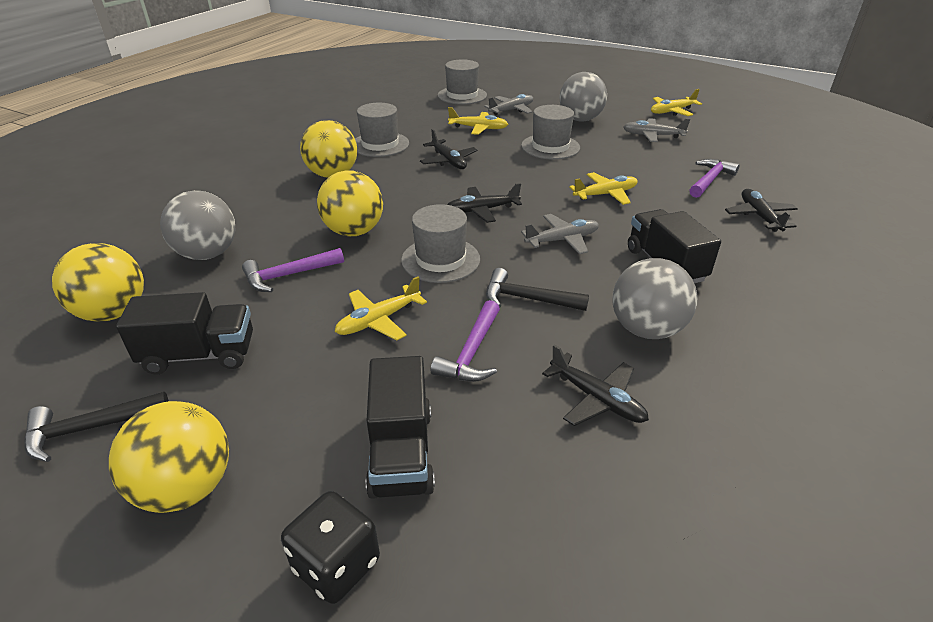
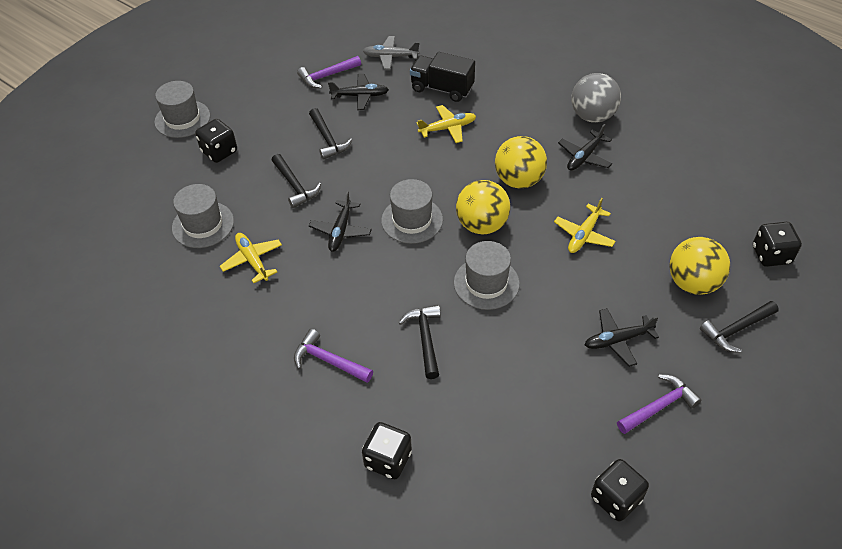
black dice: [281,491,380,604] = 1 -> [195,119,237,163] [362,422,412,479] [591,459,649,521] [753,222,802,267] = 4
black hammer: [24,392,169,462] [486,268,589,311] = 2 -> [271,154,321,208] [309,108,352,160] [399,305,441,379] [700,301,779,353] = 4
black truck: [116,292,253,375] [366,356,435,499] [628,209,721,283] = 3 -> [410,52,475,102] = 1
grey ball: [160,191,236,260] [560,72,607,122] [612,258,698,339] = 3 -> [572,73,621,123] = 1
grey plane: [484,94,533,115] [521,214,599,254] [623,118,690,142] = 3 -> [363,36,420,69] = 1
yellow ball: [52,243,144,322] [109,401,229,513] [300,120,357,178] [317,170,383,236] = 4 -> [456,180,510,235] [495,136,547,189] [669,237,730,295] = 3
yellow plane: [335,276,427,340] [448,107,508,135] [569,172,638,205] [651,89,702,116] = 4 -> [220,233,282,283] [416,105,476,143] [554,198,616,253] = 3

